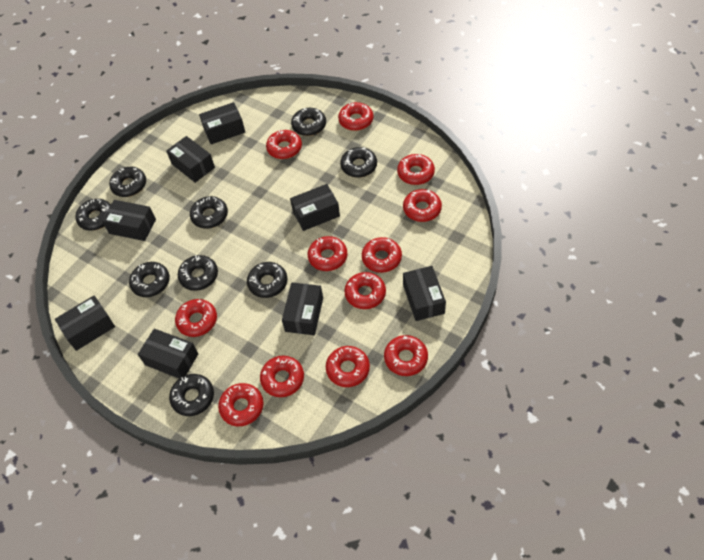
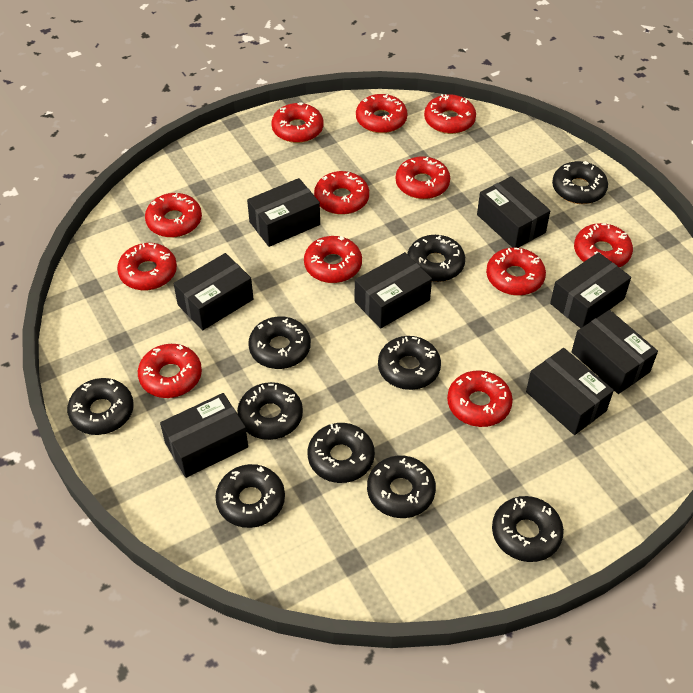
black donut: [75,199,111,231] [109,167,146,197] [129,262,170,297] [169,374,214,416] [178,255,218,291] [190,196,228,229] [247,262,288,298] [291,108,326,136] [340,147,377,178] = 9 -> [67,378,134,435] [215,464,285,528] [237,382,303,440] [248,316,311,369] [308,423,375,483] [367,455,436,518] [378,336,441,390] [407,235,465,282] [492,496,564,562] [552,161,608,204] = 10

